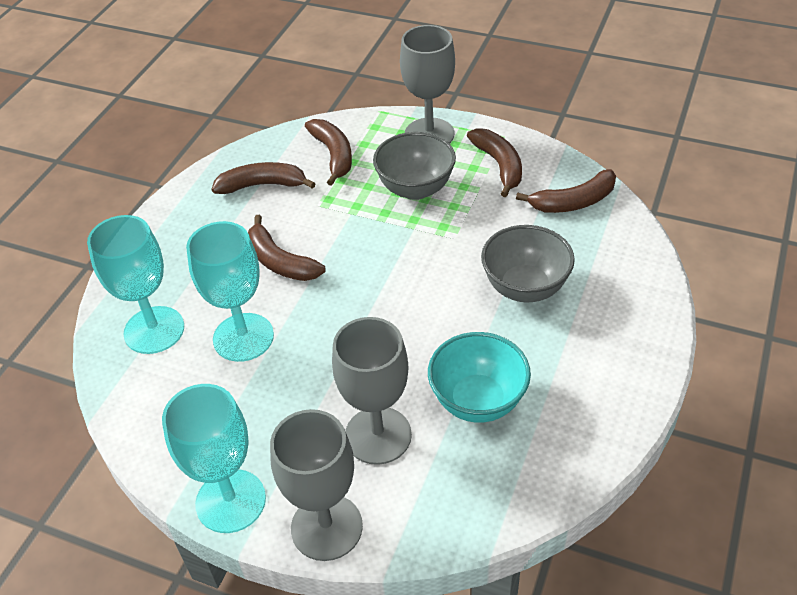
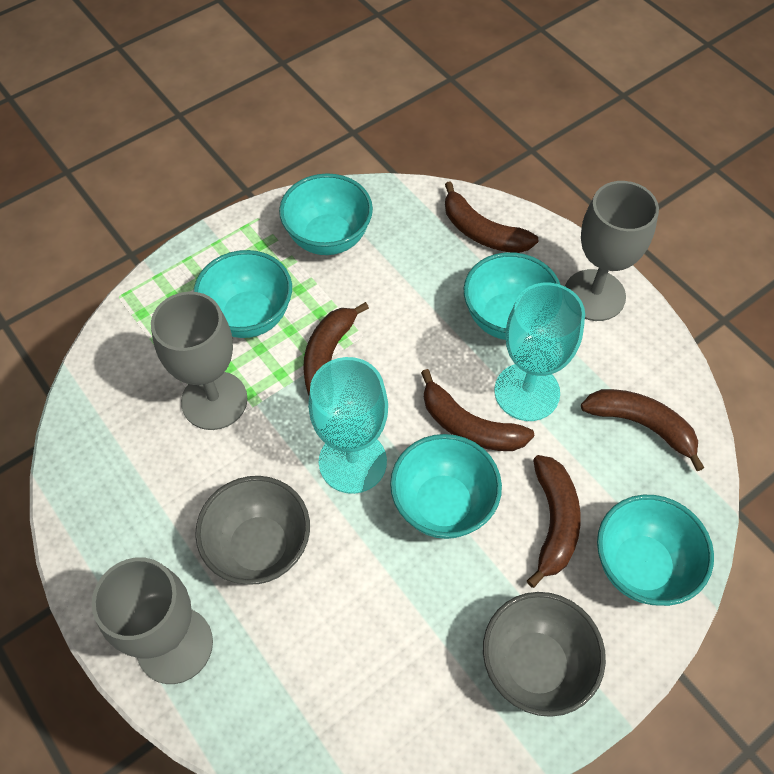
turquoise bowl: [428,332,531,423] = 1 -> [194,250,292,338] [279,173,373,255] [390,434,502,539] [464,252,561,340] [597,495,714,606] = 5
turquoise goblet: [87,215,184,354] [162,384,266,533] [186,221,274,362] = 3 -> [308,357,388,494] [494,283,585,421] = 2

